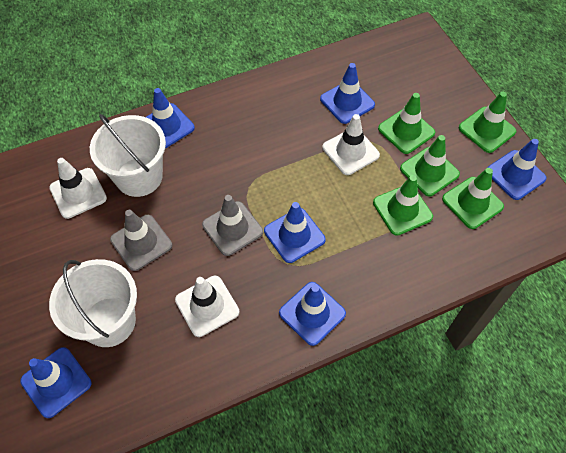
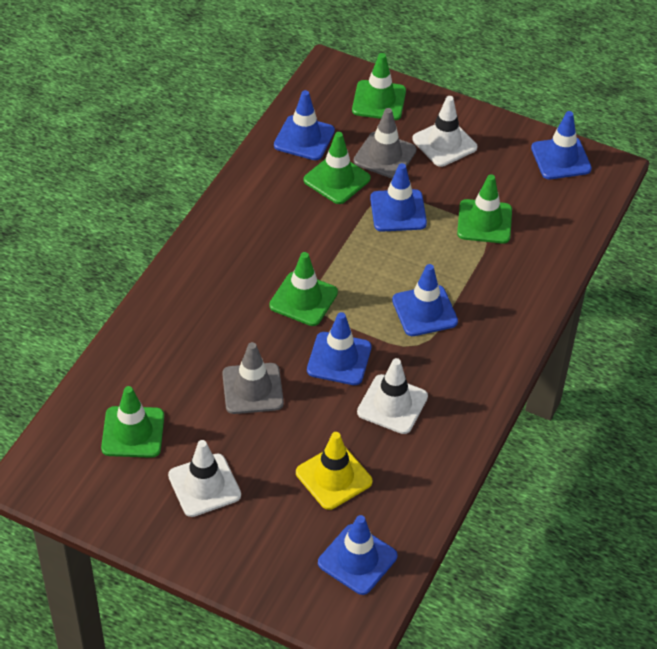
white bucket: [49,259,137,347] [90,114,166,197] = 2 -> none = 0
yellow traffic cone: none = 0 -> [296,432,372,510] = 1

